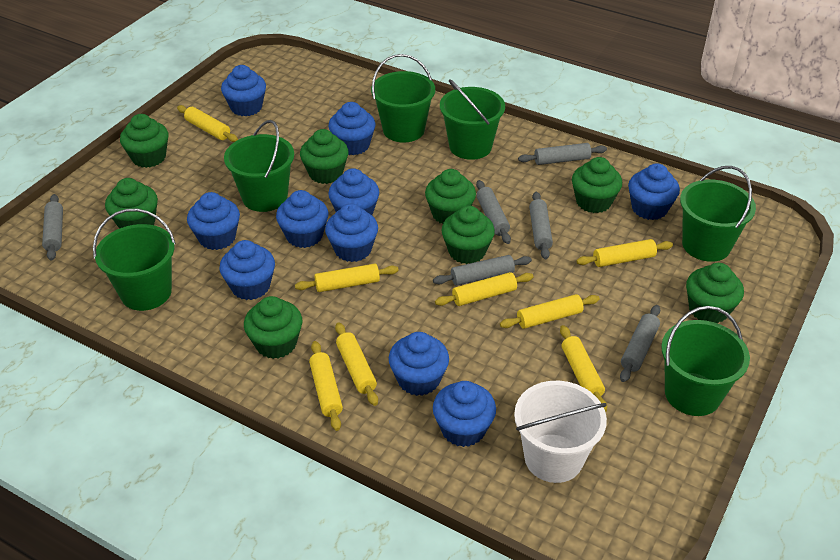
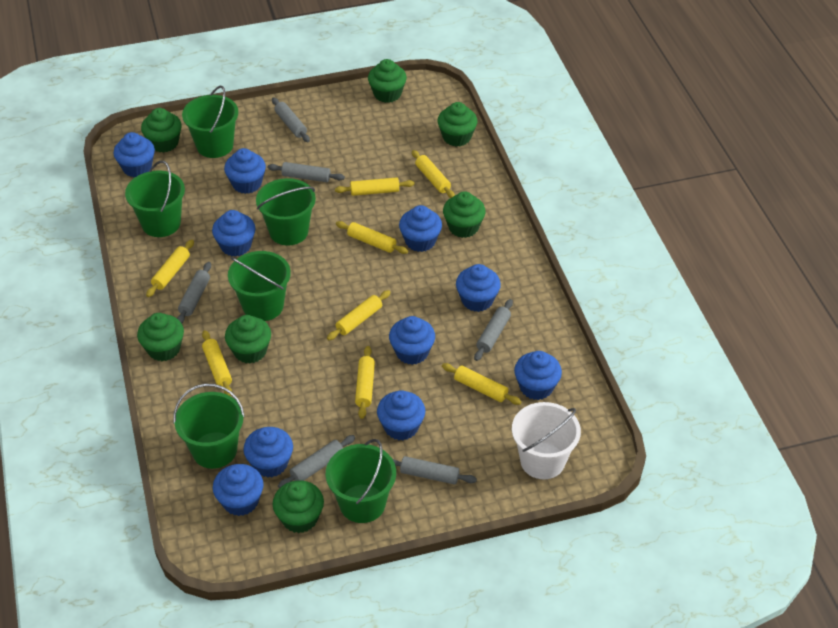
green cupcake: [105,178,158,229] [120,114,168,168] [244,296,302,359] [300,129,348,184] [425,169,476,224] [441,205,495,264] [572,157,622,213] [686,263,744,323] = 8 -> [137,313,184,361] [141,108,182,153] [225,315,271,363] [272,480,324,533] [368,59,407,103] [437,102,477,147] [443,191,486,238] = 7

